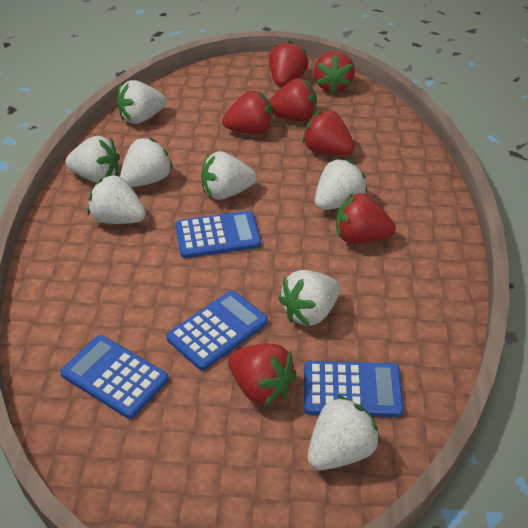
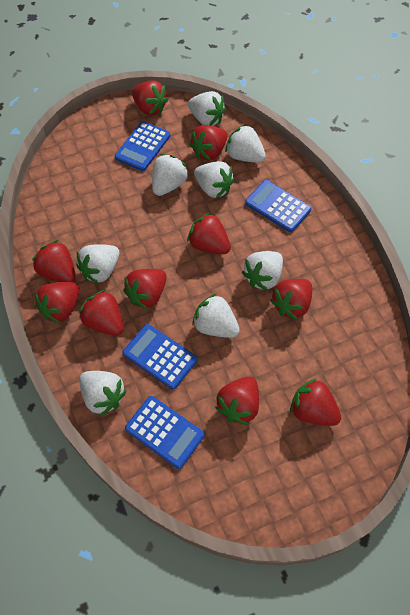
red strawberry: [222,90,273,134] [228,343,297,406] [269,40,308,87] [269,78,317,122] [302,110,355,155] [314,51,355,94] [336,192,396,243] = 7 -> [32,240,76,282] [35,282,80,323] [79,290,124,336] [123,269,166,310] [132,80,168,115] [187,212,231,254] [189,125,228,160] [215,377,259,425] [270,279,312,320] [290,378,341,426] = 10

